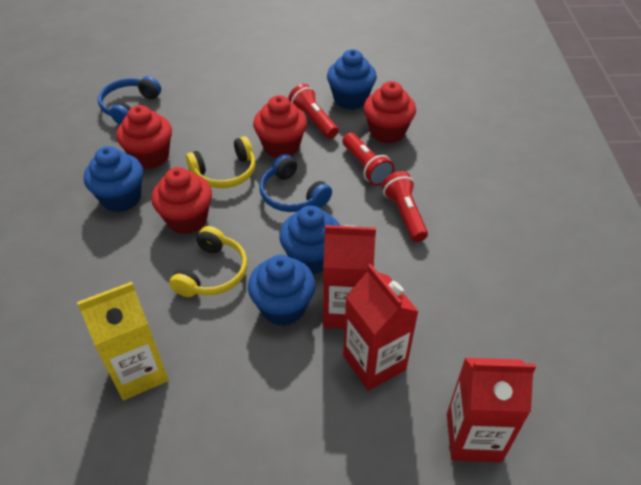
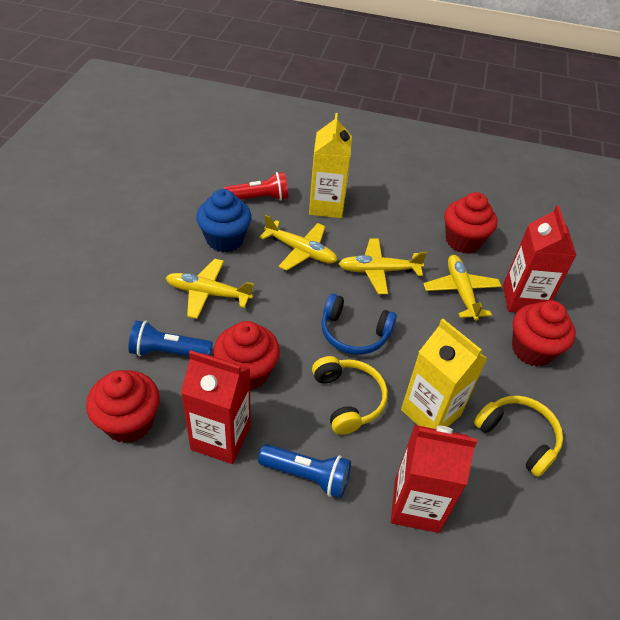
blue cupcake: [84,146,143,212] [248,255,315,326] [279,206,340,275] [327,49,377,110] = 4 -> [196,189,251,253] = 1
blue flashlight: none = 0 -> [128,320,213,356] [258,444,351,498] = 2
blue headphones: [98,76,161,125] [260,154,332,212] = 2 -> [321,293,397,355] = 1
red flashlight: [288,84,339,139] [342,133,394,186] [382,171,428,242] = 3 -> [224,172,288,201] = 1
yellow carton: [77,282,168,400] = 1 -> [309,113,352,218] [401,319,488,429] = 2
yellow plane: none = 0 -> [166,259,254,319] [259,215,338,271] [339,238,427,294] [423,255,502,321] = 4

